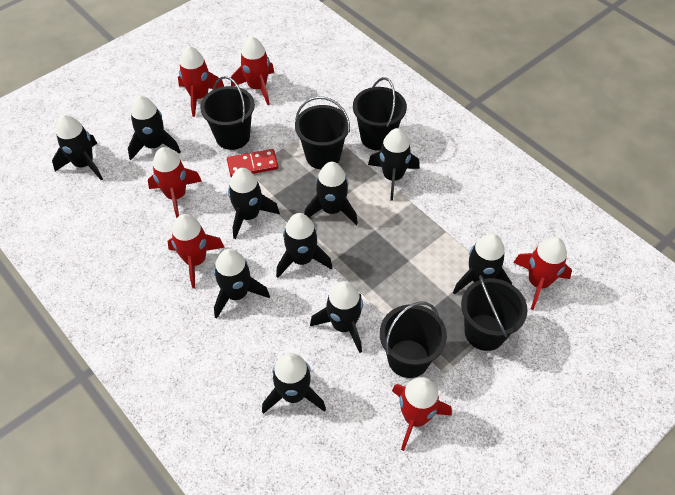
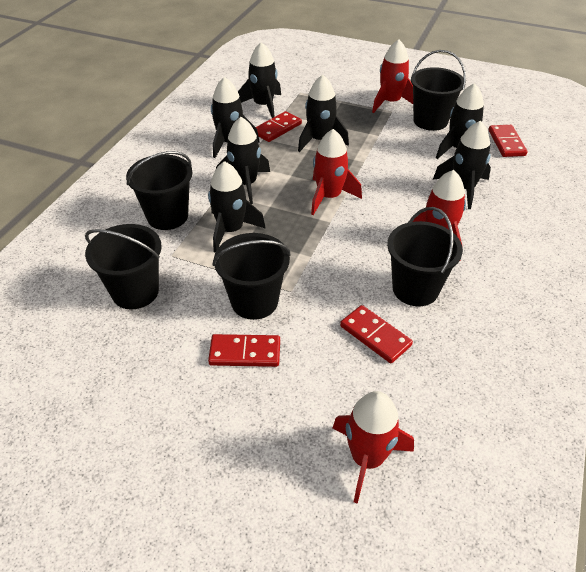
black rocket: [52,115,103,180] [128,96,181,160] [214,249,270,319] [228,168,280,239] [262,353,326,414] [276,213,333,278] [304,162,358,225] [310,281,363,353] [368,128,420,201] [453,233,512,295] = 10 -> [208,161,266,252] [211,77,260,158] [216,117,270,204] [238,42,281,118] [298,75,349,152] [433,121,491,209] [436,83,491,159] = 7
red domino: [227,149,278,178] = 1 -> [208,334,280,367] [256,111,302,142] [340,305,413,363] [489,125,528,157] = 4
red rocket: [148,147,202,218] [167,214,225,288] [178,46,224,117] [231,36,274,105] [392,377,452,451] [513,237,572,310] = 6 -> [311,129,362,215] [333,391,414,504] [372,39,413,113] [413,170,466,260] = 4

